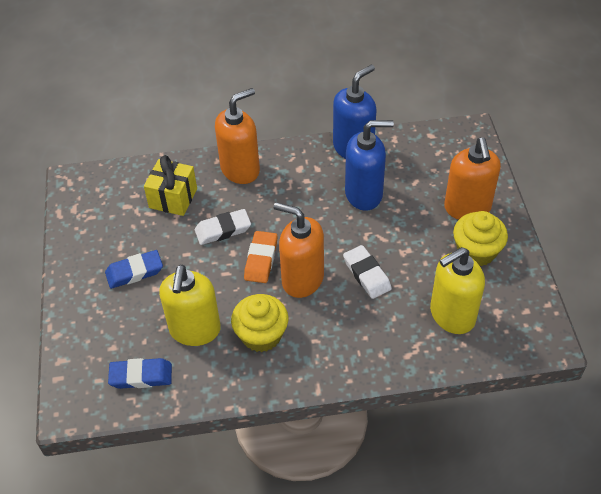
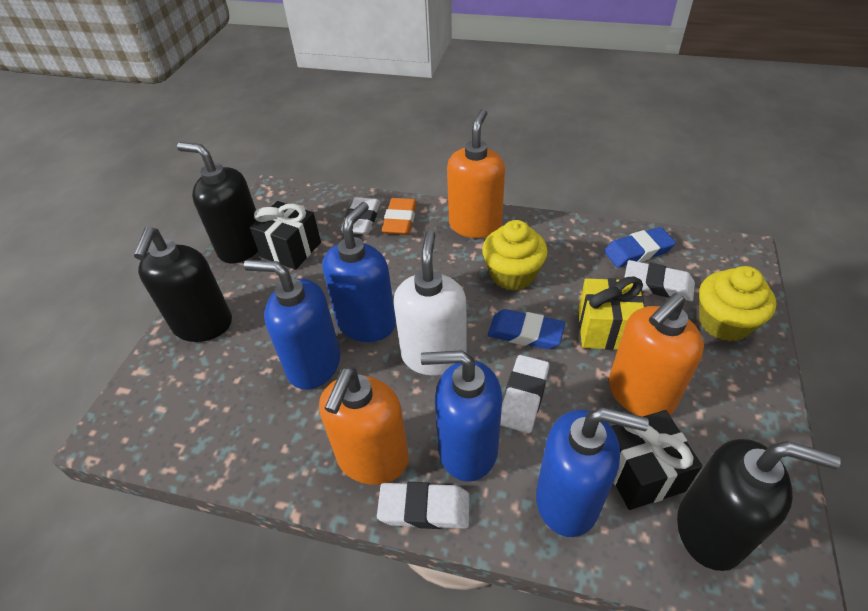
black gift: none = 0 -> [250,201,321,270] [611,410,702,510] = 2
black soap dispenser: none = 0 -> [134,227,232,342] [177,142,258,264] [677,439,841,571] = 3
blue soap dispenser: [333,65,377,159] [345,120,394,211] = 2 -> [244,260,341,390] [322,202,396,342] [421,350,502,482] [536,407,649,537] = 4
white eraser: [195,209,251,245] [343,245,392,299] = 2 -> [341,197,380,235] [377,482,469,529] [500,355,549,433] [624,260,695,301] = 4
white soap dispenser: none = 0 -> [394,230,467,376] = 1
yellow soap dispenser: [159,265,221,346] [430,247,485,334] = 2 -> none = 0

